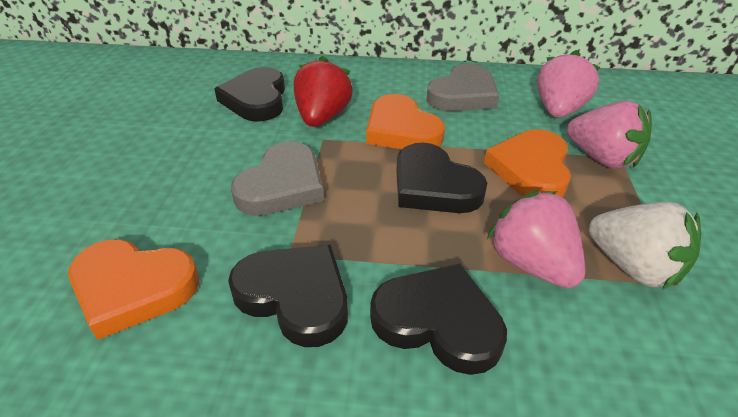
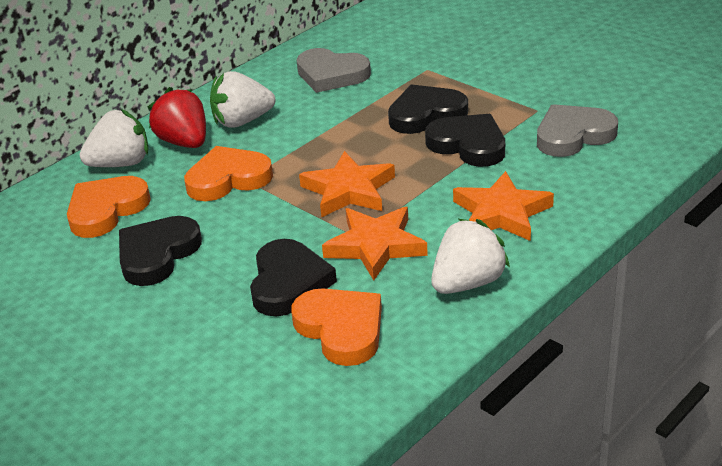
orange star: none = 0 -> [299,151,395,218] [322,207,428,281] [453,171,554,241] = 3
pink strawberry: [487,190,585,288] [537,50,601,118] [567,101,652,169] = 3 -> none = 0
white strawberry: [589,202,701,290] = 1 -> [80,109,148,167] [210,71,275,128] [431,219,510,294] = 3

